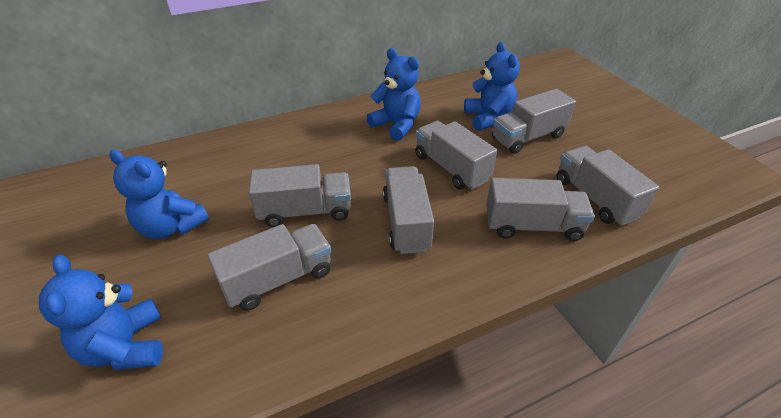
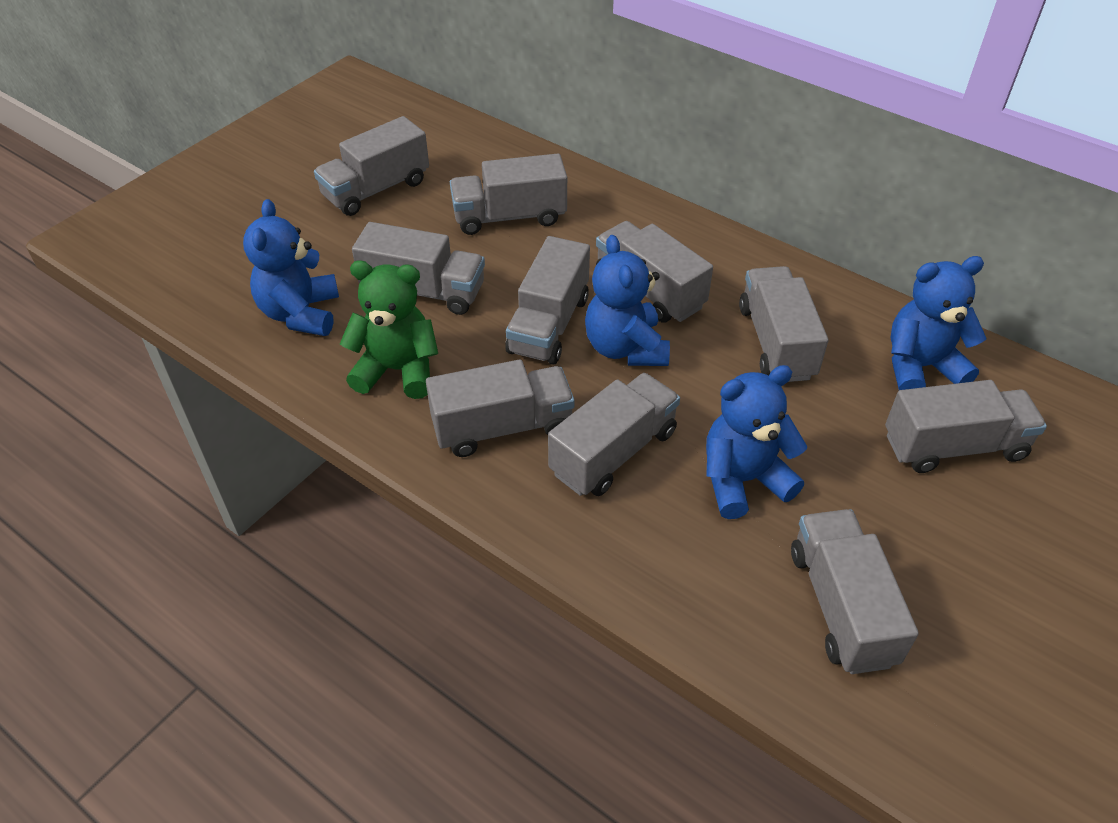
green teddy bear: none = 0 -> [340,260,438,399] = 1
grey truck: [208,224,331,311] [249,164,351,227] [383,166,434,254] [415,121,497,190] [486,178,595,241] [492,89,576,154] [557,146,659,226] = 7 -> [314,116,429,216] [352,222,485,315] [426,359,575,457] [450,153,567,235] [505,236,590,365] [548,373,680,496] [596,221,713,323] [739,266,828,382] [791,509,919,674] [885,380,1047,473] = 10

